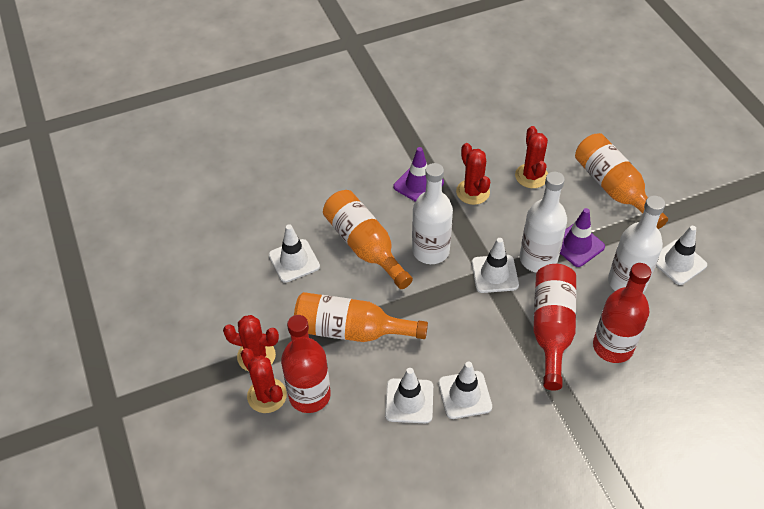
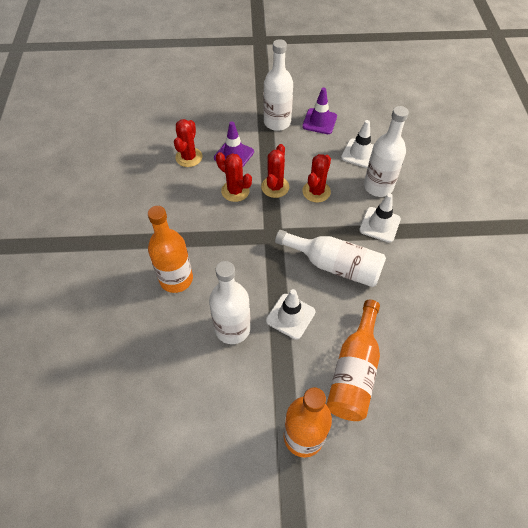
red bottle: [281,315,331,413] [533,264,576,391] [593,263,651,363] = 3 -> none = 0
white bottle: [412,163,453,264] [520,172,567,273] [608,196,665,293] = 3 -> [209,261,251,344] [264,39,293,131] [275,230,386,287] [364,106,409,197] = 4
white traffic cone: [269,225,320,283] [385,368,433,423] [438,362,492,419] [472,238,519,293] [656,226,707,285] = 5 -> [266,289,315,340] [341,120,373,168] [359,193,401,243] = 3

